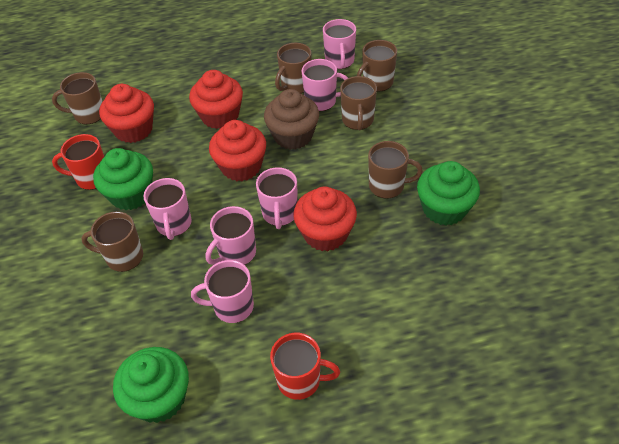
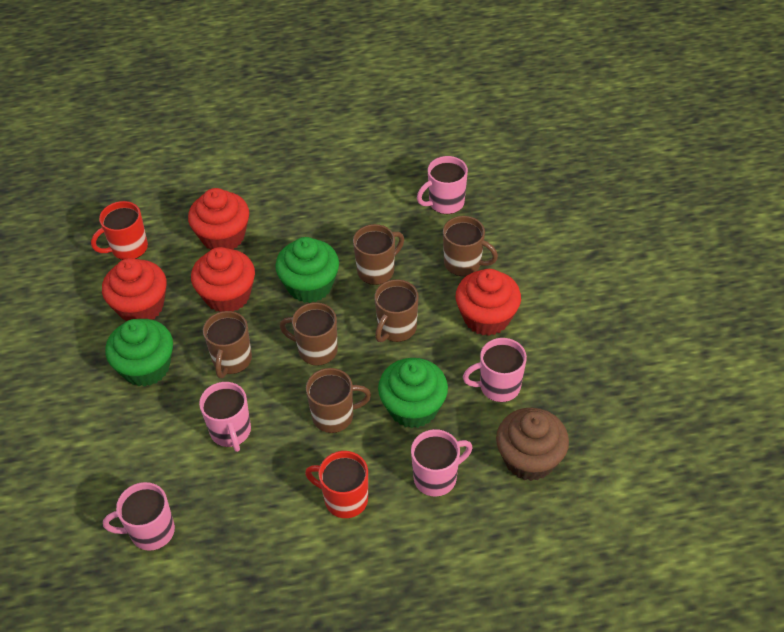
pink mug: [143,178,192,240] [191,260,254,323] [206,206,256,265] [256,167,298,229] [301,59,348,111] [323,19,356,69] = 6 -> [103,482,175,551] [199,382,251,452] [411,429,473,497] [417,156,468,214] [463,338,527,402] = 5

